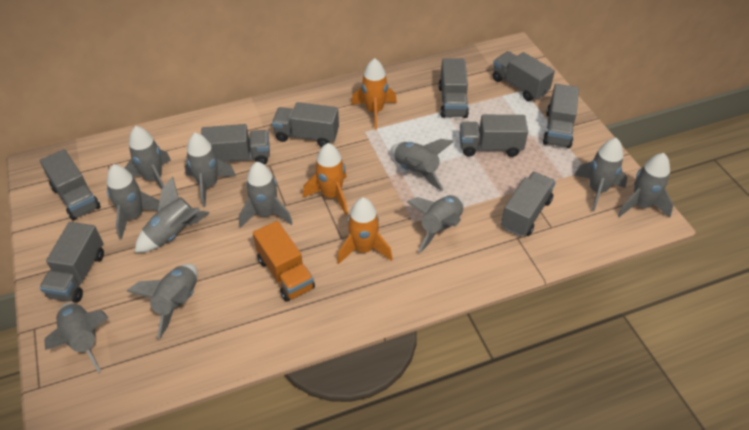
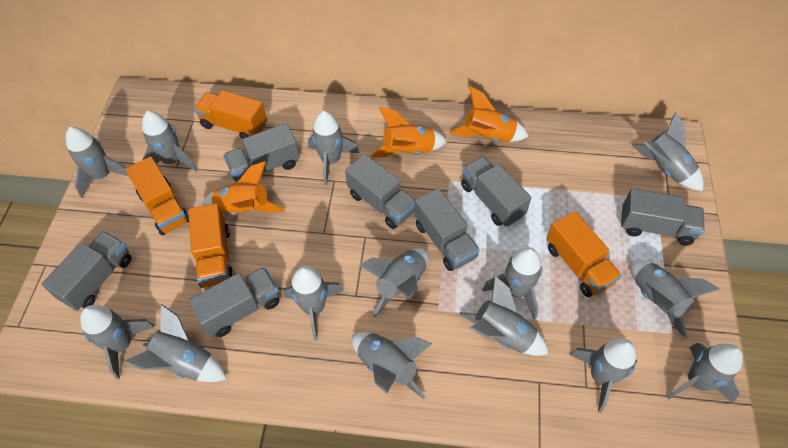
grey rocket: [45,303,109,373] [107,164,160,240] [125,126,171,190] [126,264,198,339] [135,176,209,253] [185,133,236,207] [239,162,293,228] [391,139,453,191] [407,195,464,253] [575,138,627,211] [618,153,674,218] = 11 -> [66,127,128,198] [80,305,155,379] [124,304,227,382] [142,111,198,172] [283,266,343,341] [308,111,359,185] [352,332,432,399] [359,248,429,317] [459,276,549,356] [483,247,542,319] [570,338,638,413] [630,260,720,339] [632,112,704,191] [667,343,743,403] = 14
grey truck: [39,222,104,302] [40,149,100,221] [201,124,270,165] [272,102,339,147] [439,58,469,118] [460,115,528,157] [492,51,555,101] [501,172,556,237] [543,84,579,148] = 9 -> [41,231,132,311] [188,267,279,337] [223,123,300,182] [345,154,415,229] [414,188,480,271] [461,156,531,227] [621,189,705,245] = 7
orange truck: [253,221,315,302] = 1 -> [125,156,189,235] [188,203,234,288] [194,90,267,139] [547,211,622,297] = 4

